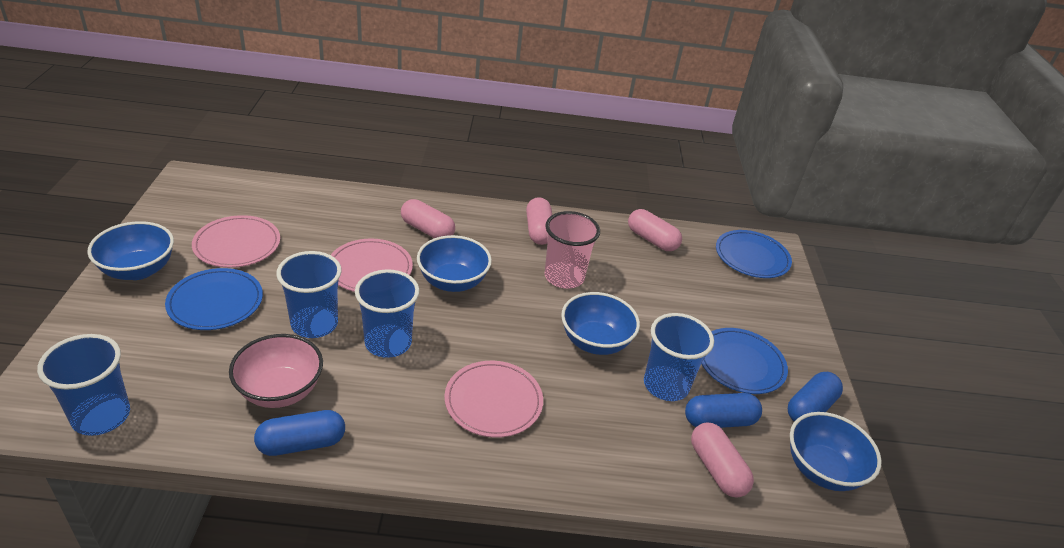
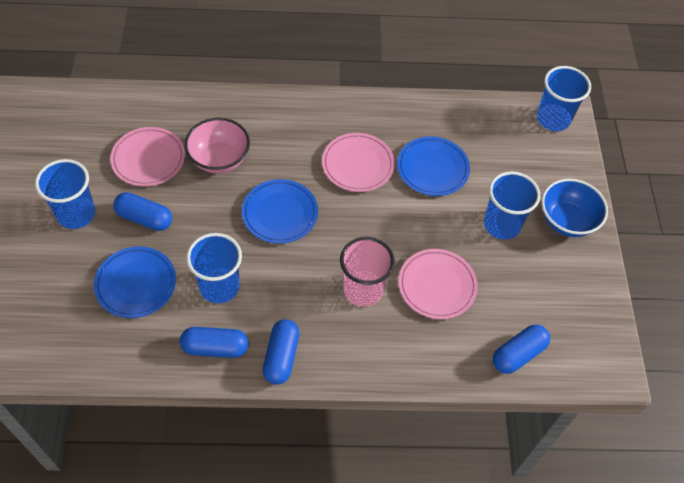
blue bowl: [87,221,174,280] [417,235,492,292] [561,292,640,355] [790,412,882,491] = 4 -> [542,179,608,237] = 1
blue capsule: [254,410,345,456] [685,393,762,428] [788,372,843,422] = 3 -> [113,192,172,231] [180,327,249,358] [263,319,299,384] [493,325,550,374] = 4
pink capsule: [401,199,455,238] [526,197,552,245] [628,209,682,251] [691,422,754,498] = 4 -> none = 0

